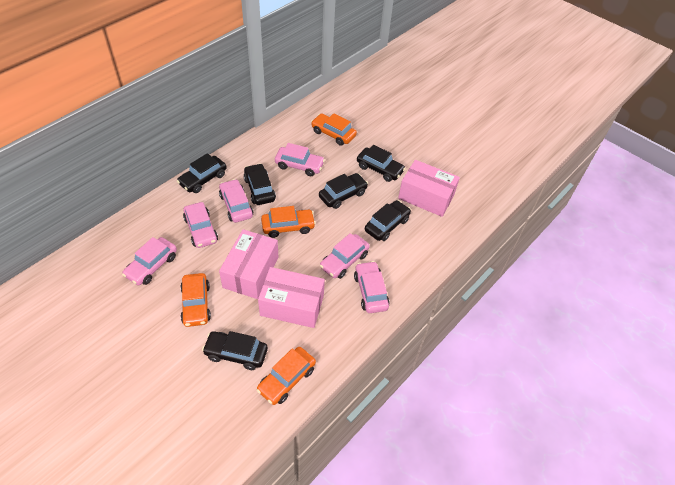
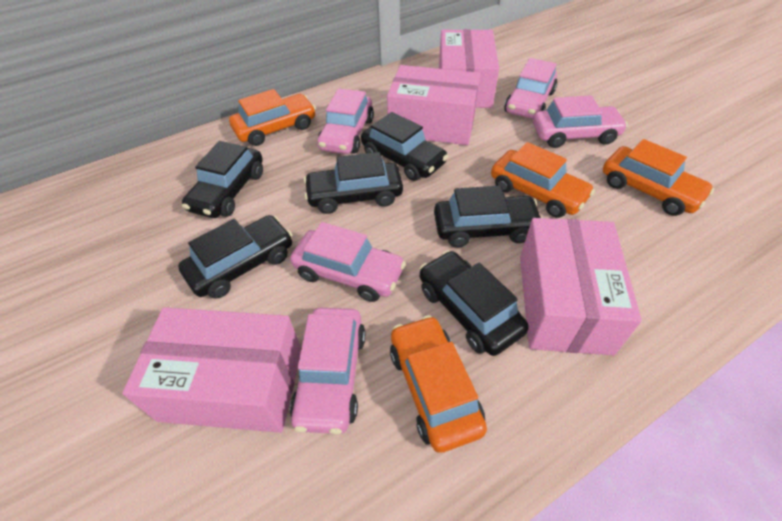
pink box: [219,229,279,299] [258,267,325,328] [398,160,460,217] = 3 -> [122,307,301,433] [387,65,480,145] [439,29,499,108] [520,218,642,355] = 4
pink car: [122,237,177,285] [183,202,218,248] [219,179,253,223] [275,143,325,176] [320,233,370,279] [354,261,390,313] = 6 -> [290,222,406,302] [290,308,366,434] [317,89,374,154] [504,58,557,119] [533,95,628,148] = 5

